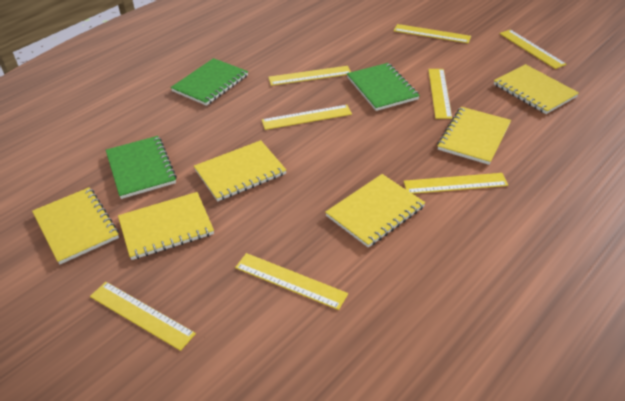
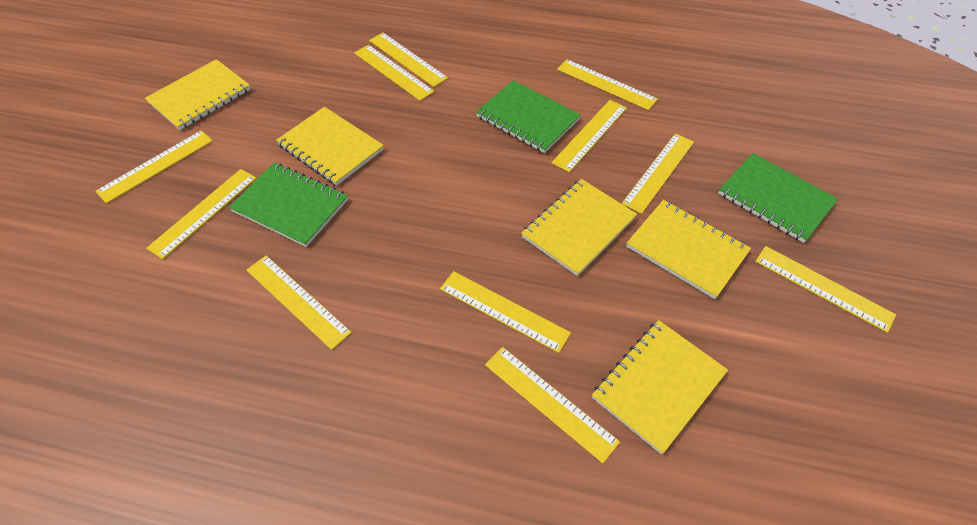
yellow notebook: [32,188,119,264] [118,192,214,260] [194,140,286,201] [325,174,425,248] [437,107,511,165] [494,64,579,114] = 6 -> [145,59,251,130] [276,107,384,185] [521,179,637,276] [592,320,728,454] [626,200,751,299] = 5
yellow ruler: [90,282,196,351] [235,253,348,310] [262,105,352,130] [268,66,351,86] [394,24,471,43] [403,173,508,194] [428,69,452,119] [499,30,566,69] = 8 -> [95,130,213,204] [146,169,257,259] [247,255,352,350] [354,45,435,101] [369,33,448,87] [440,271,571,353] [485,347,620,464] [552,100,627,172] [557,59,658,110] [622,133,694,214] [755,246,896,333] = 11

